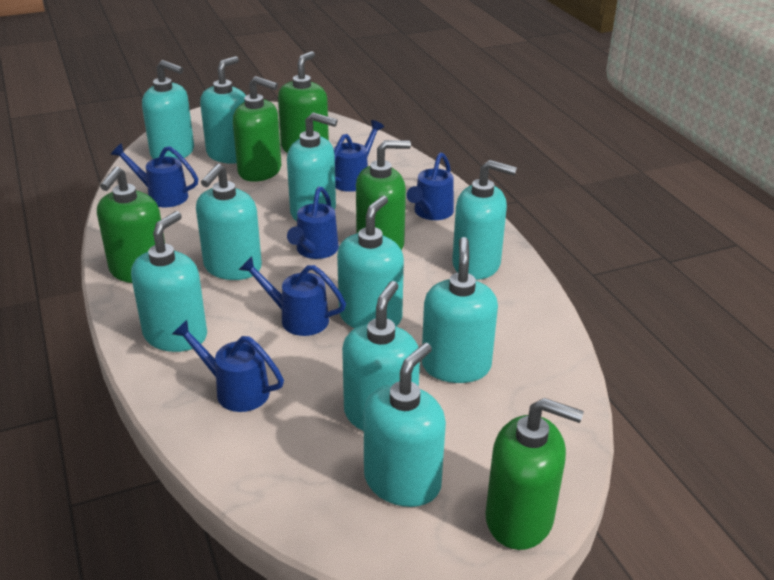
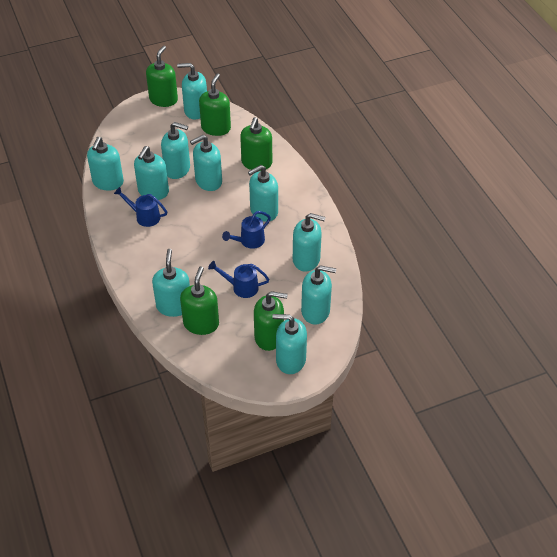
blue watering can: [111,143,198,207] [172,320,284,412] [239,256,346,336] [287,186,339,259] [333,120,384,192] [407,152,454,220] = 6 -> [114,187,167,227] [208,261,269,298] [222,211,271,249] = 3

